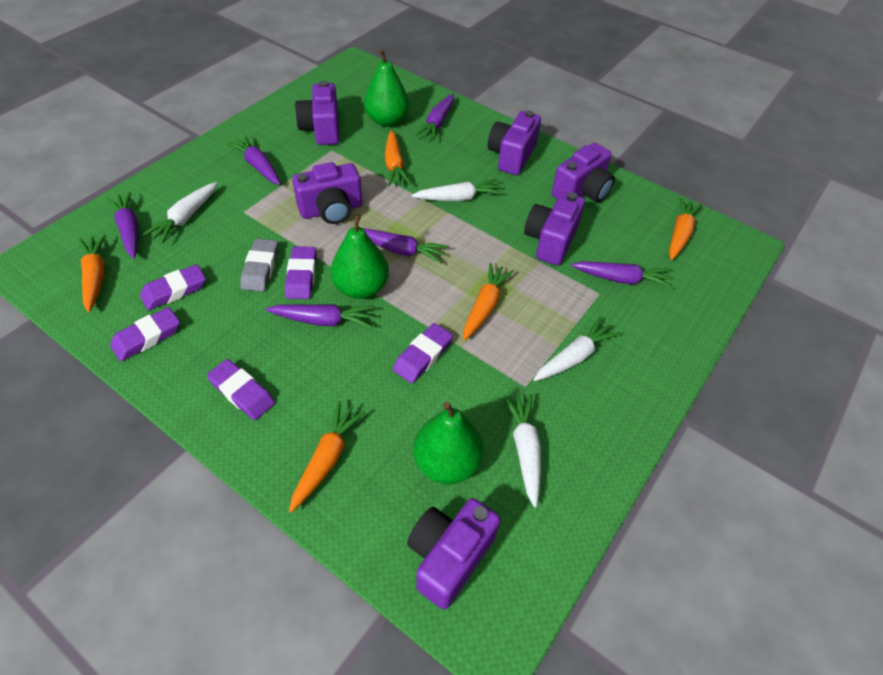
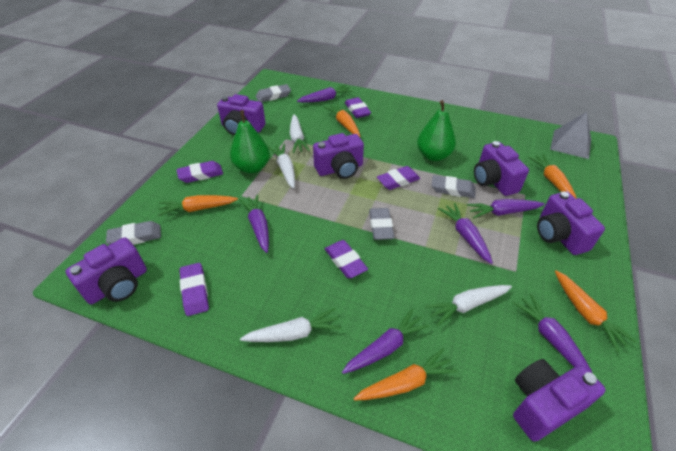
green pear: [331,214,389,299] [364,49,409,127] [413,402,484,484] = 3 -> [230,110,270,173] [417,100,456,161] = 2
grey eraser: [241,238,278,292] = 1 -> [106,221,161,245] [256,84,291,102] [369,208,394,240] [432,175,476,198] = 4
grey pyramid: none = 0 -> [550,112,591,159] = 1

